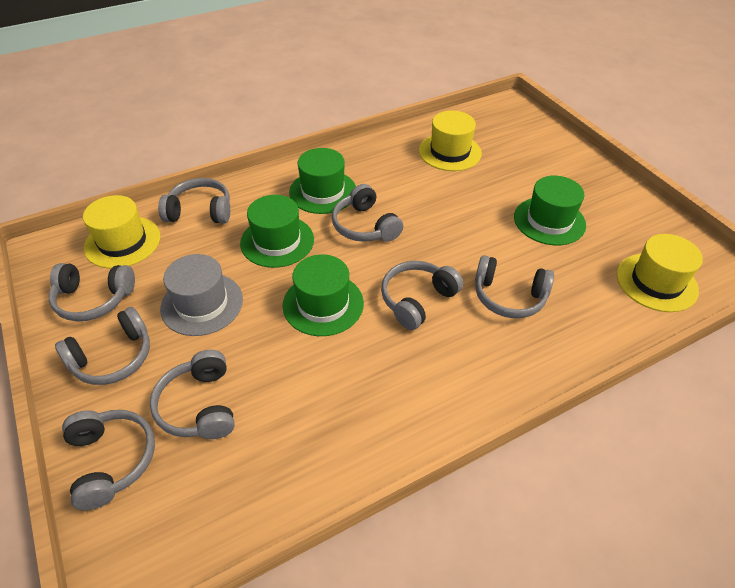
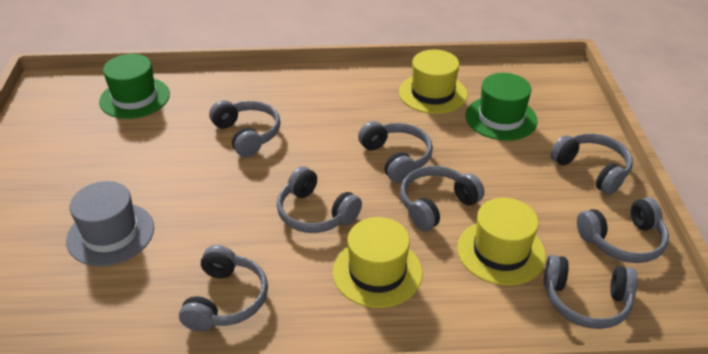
green hat: [240,195,314,268] [283,254,364,336] [289,148,356,214] [514,176,586,245] = 4 -> [99,54,170,119] [466,73,538,141] = 2

